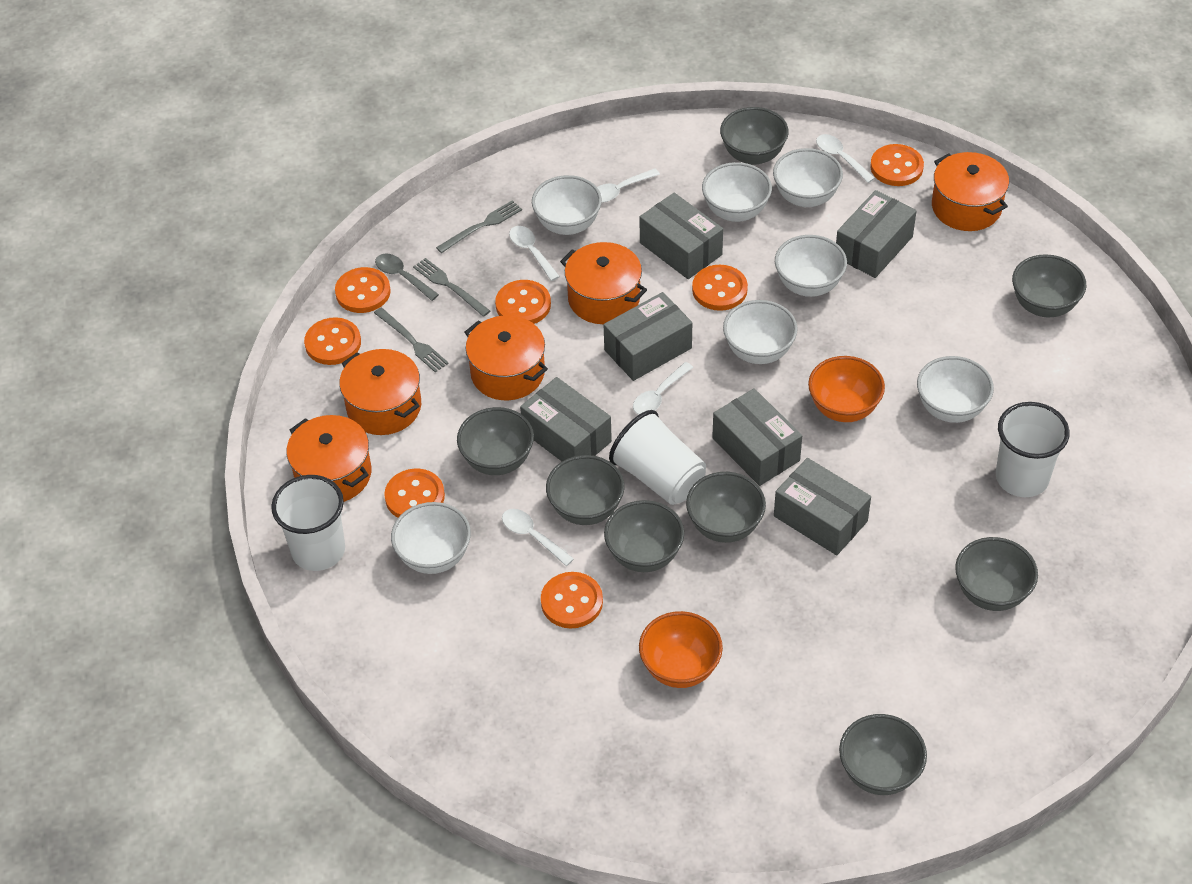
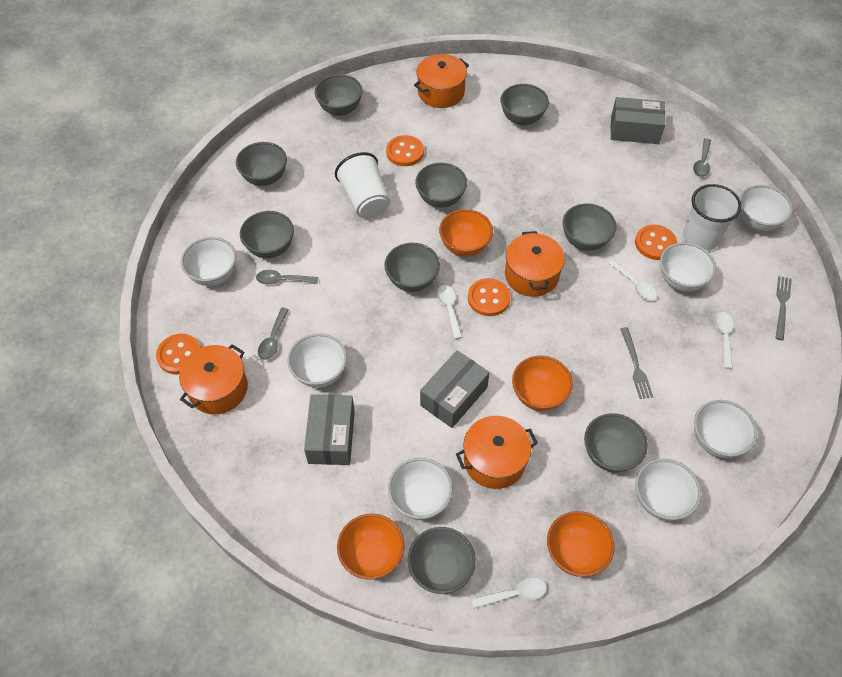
grey bowl: [457,407,534,475] [546,455,625,525] [604,500,684,572] [686,472,766,543] [720,107,789,165] [839,714,927,795] [955,537,1038,611] [1012,254,1086,318] = 8 -> [236,142,287,186] [240,211,294,258] [314,74,363,116] [384,243,440,292] [408,527,476,594] [415,163,467,208] [500,84,549,125] [562,203,616,251] [584,413,648,473] = 9
grey box: [520,377,612,461] [604,292,692,381] [639,193,723,279] [712,388,802,486] [774,458,871,555] [836,190,917,278] = 6 -> [304,394,355,465] [420,350,490,428] [611,97,665,144] = 3
grey fork: [374,307,449,373] [413,258,490,317] [436,200,522,253] = 3 -> [620,327,653,399] [775,276,792,340] = 2
grey spoon: [375,254,439,301] = 1 -> [256,270,318,285] [258,308,289,360] [693,138,711,177] = 3
orange bowl: [639,611,723,688] [808,356,885,422] = 2 -> [337,513,405,580] [439,209,493,257] [512,355,573,411] [547,511,615,577] = 4
orange button: [304,317,361,365] [335,267,391,313] [384,469,445,518] [495,280,551,324] [541,572,603,628] [692,265,748,311] [870,144,924,186] = 7 -> [156,334,201,375] [386,135,424,166] [468,278,511,316] [635,225,677,260] = 4
orange pot: [286,415,371,502] [339,349,421,435] [465,315,548,400] [560,242,647,324] [932,152,1009,231] = 5 -> [179,344,248,415] [414,54,469,108] [456,416,538,489] [505,231,565,297] = 4
white cup: [271,475,345,571] [609,410,706,505] [996,402,1069,497] = 3 -> [335,152,390,218] [683,184,741,251] = 2
white spoon: [502,509,574,566] [509,226,560,281] [597,168,660,203] [633,362,693,414] [816,134,875,183] = 5 -> [437,285,462,339] [471,577,547,608] [608,259,657,301] [714,312,734,369] = 4

